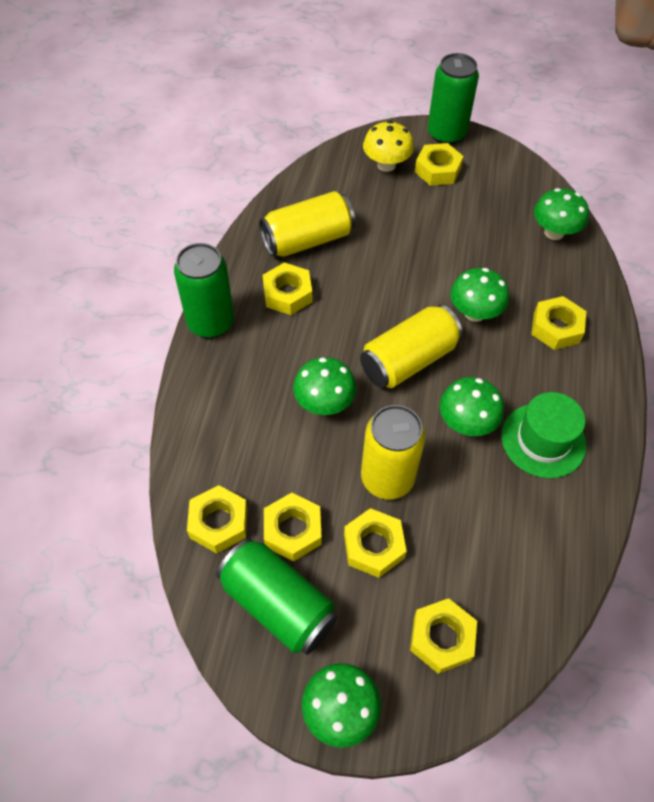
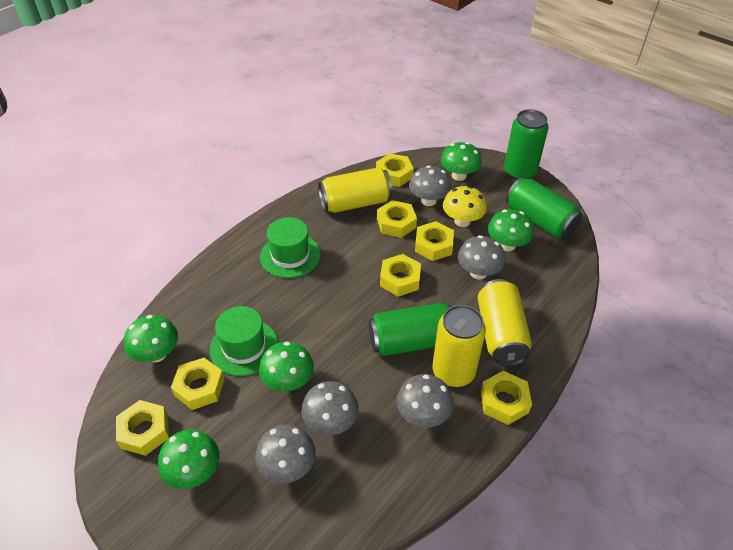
green hat: [501,392,587,478] = 1 -> [210,306,278,376] [260,217,321,278] = 2
grey mushroom: none = 0 -> [255,424,315,483] [301,381,359,435] [396,374,453,428] [409,165,452,206] [458,235,505,280] = 5

